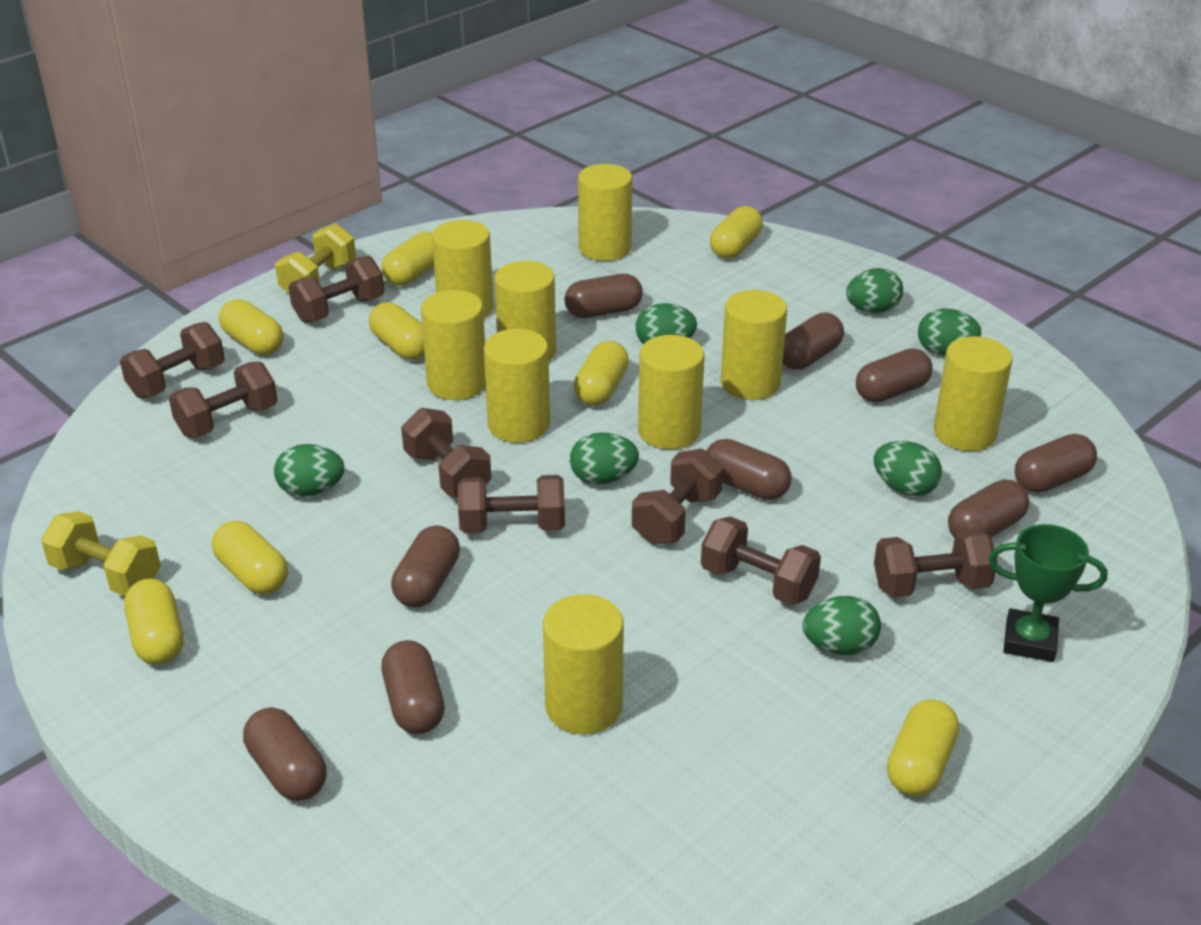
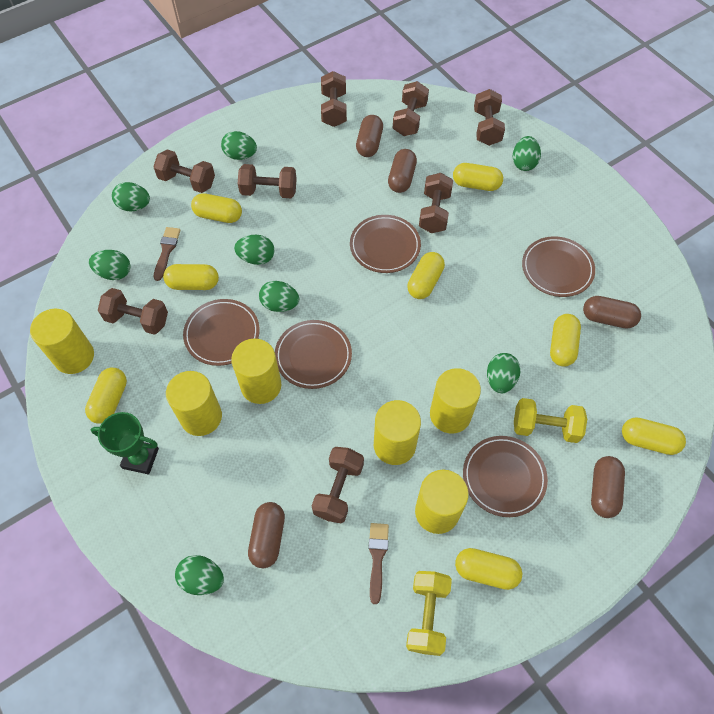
brown brush: none = 0 -> [154,227,181,281] [368,523,389,604] = 2
brown capsule: [243,707,327,801] [381,640,445,734] [391,525,460,607] [564,274,643,318] [706,439,791,500] [783,313,844,370] [856,349,933,403] [948,479,1029,538] [1015,434,1097,493] = 9 -> [248,502,285,568] [356,115,383,157] [388,149,417,193] [583,296,641,329] [591,456,625,518] = 5
brown plate: none = 0 -> [183,299,260,366] [275,320,352,389] [350,215,421,273] [463,436,548,517] [522,236,595,297] = 5
green egg: [274,444,345,497] [570,432,639,485] [635,303,697,344] [802,596,881,655] [846,268,903,313] [873,441,942,496] [918,309,982,355] = 7 -> [89,250,130,280] [112,182,150,212] [175,555,224,595] [221,131,257,160] [234,235,274,265] [259,281,299,312] [487,353,521,393] [513,136,541,171] = 8
yellow cylinder: [421,290,486,400] [432,220,493,318] [484,329,550,443] [494,261,556,361] [543,594,624,734] [578,164,632,261] [638,335,705,449] [721,290,787,400] [934,336,1012,451] = 9 -> [30,309,94,374] [166,371,222,436] [231,339,281,404] [374,400,421,465] [415,470,469,534] [430,368,481,433] = 6

